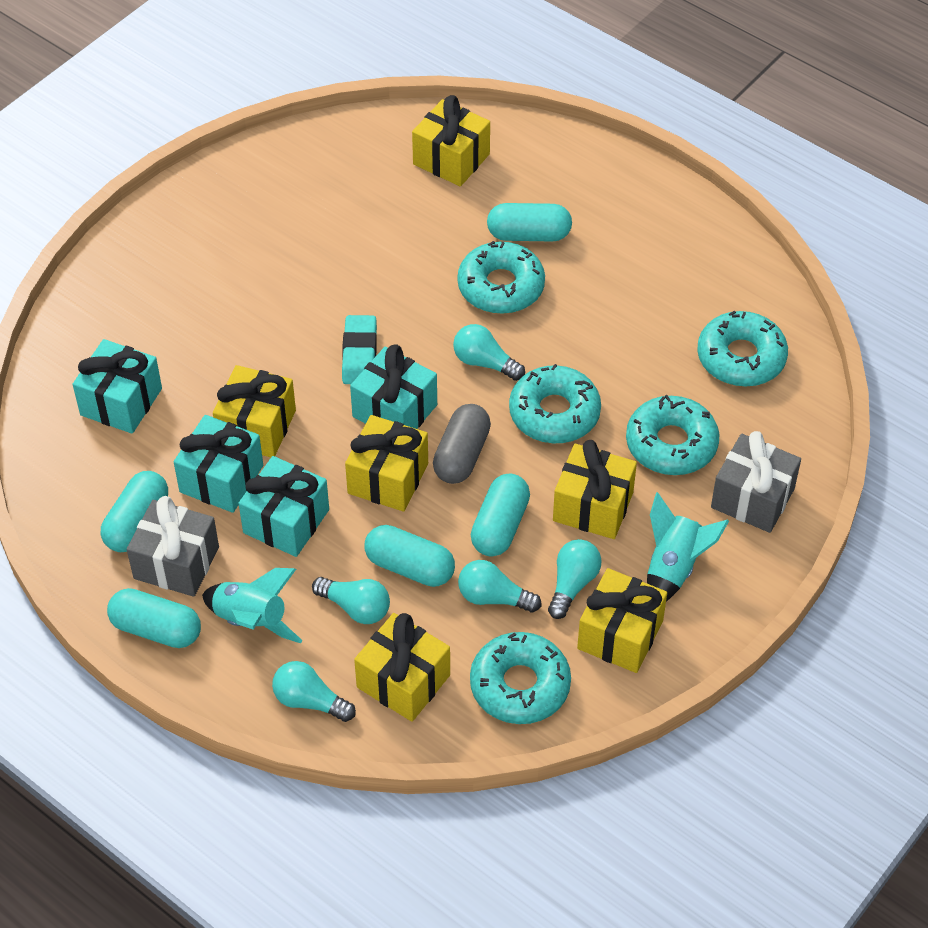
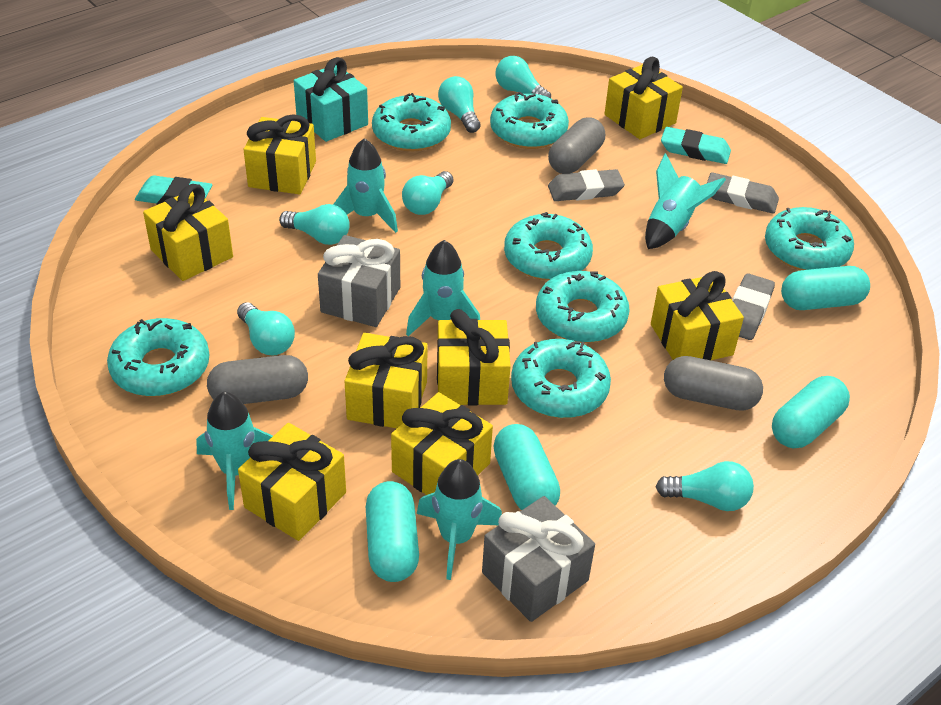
grey capsule: [433,404,491,484] = 1 -> [207,355,308,404] [548,117,605,174] [664,356,763,411] = 3
grey eraser: none = 0 -> [548,169,625,201] [707,172,779,214] [732,273,775,340] = 3
turquoise capsule: [101,471,168,552] [107,588,201,648] [365,525,455,587] [471,474,530,556] [487,203,572,241] = 5 -> [366,481,419,582] [493,424,560,510] [772,376,850,448] [781,266,870,310] = 4
turquoise donut: [457,241,545,314] [470,632,571,724] [509,364,601,444] [626,395,720,475] [697,310,788,387] = 5 -> [107,318,209,397] [372,93,451,151] [490,92,569,149] [504,212,593,280] [511,339,611,418] [536,271,630,343] [765,207,854,270] = 7
turquoise eraser: [342,315,377,384] = 1 -> [135,175,212,205] [661,127,731,164] = 2
turquoise gift: [72,339,162,434] [174,415,263,513] [239,456,329,557] [350,344,437,429] = 4 -> [294,57,368,142] = 1
turquoise light bulb: [272,661,356,722] [312,577,390,624] [453,324,525,381] [458,560,541,613] [548,539,602,619] = 5 -> [237,302,295,356] [279,204,350,245] [402,171,453,215] [438,76,480,133] [495,56,551,98] [656,461,754,511] = 6
turquoise rocket: [202,568,303,643] [647,492,729,602] = 2 -> [196,392,273,510] [333,138,398,233] [406,240,480,336] [417,459,502,580] [645,153,726,249] = 5
yellow gift: [213,365,296,457] [345,415,428,512] [354,613,450,722] [412,95,490,186] [553,440,637,539] [577,568,667,673] = 6 -> [143,184,233,281] [238,423,346,541] [244,114,316,194] [345,333,428,428] [391,392,493,495] [437,309,511,406] [604,57,683,139] [651,271,744,360] = 8

